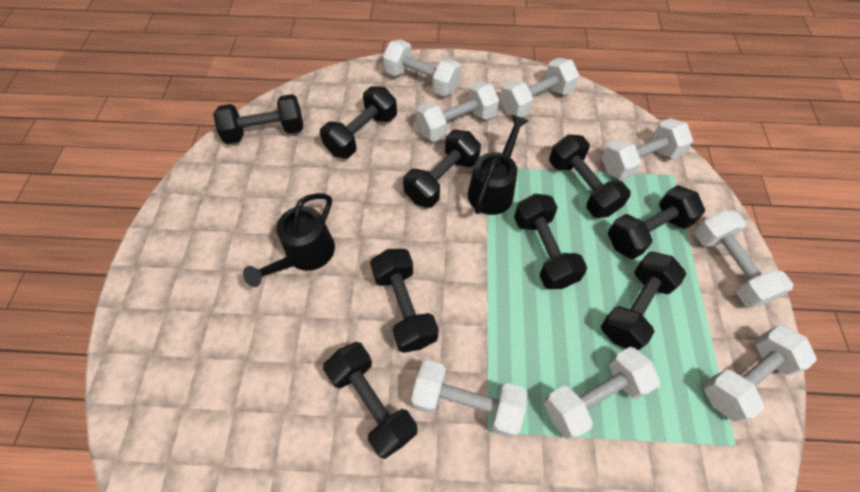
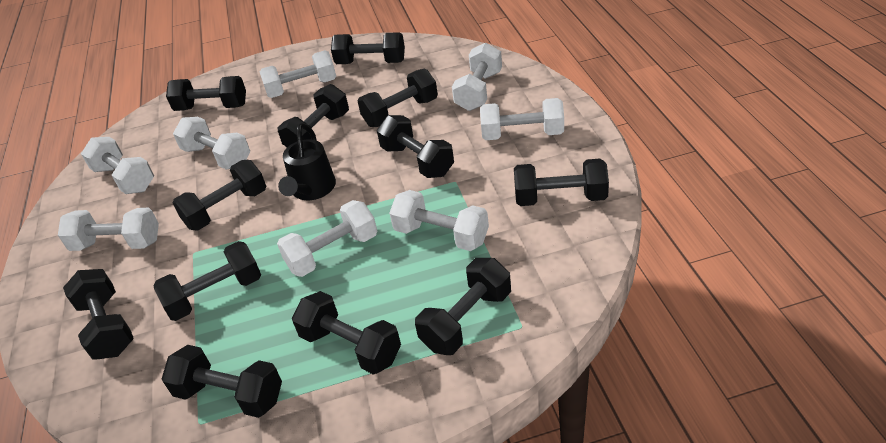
black dumbbell: [213,94,303,144] [320,86,397,158] [323,342,417,459] [370,249,438,353] [403,130,481,208] [514,194,587,289] [549,135,631,218] [601,252,686,351] [608,185,705,259] = 9 -> [63,269,134,360] [153,241,261,321] [162,345,282,418] [166,76,246,111] [173,160,266,231] [278,84,349,147] [292,291,401,375] [331,32,405,64] [358,69,438,127] [377,115,454,178] [415,258,511,355] [514,159,609,206] = 12
black watering can: [243,193,335,287] [468,115,528,215] = 2 -> [278,123,336,200] = 1

